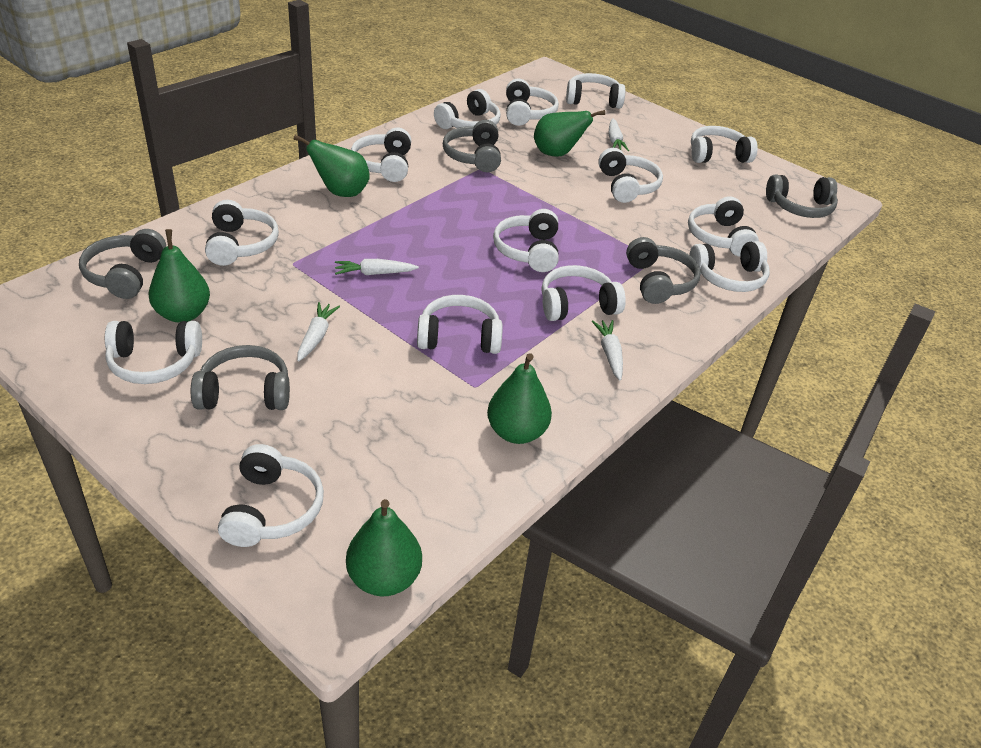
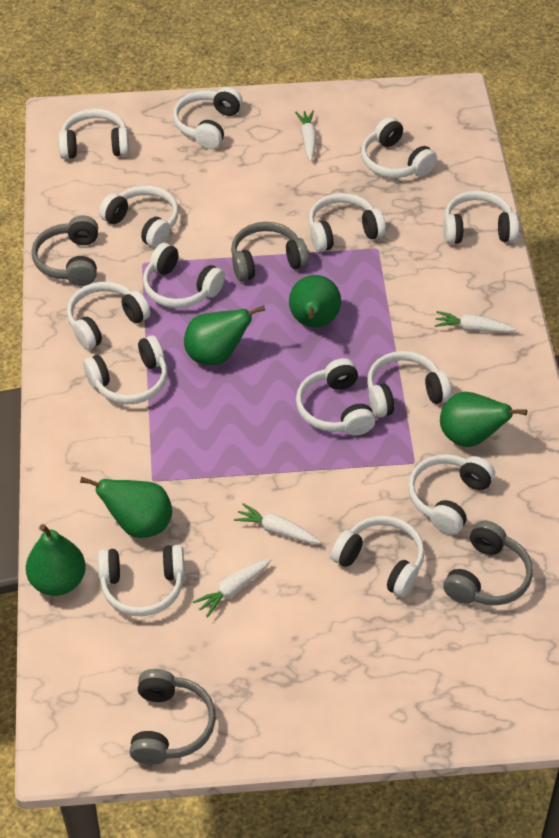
grey headphones: [79,229,166,299] [191,345,290,410] [443,120,501,172] [626,237,701,304] [766,175,838,218] = 5 -> [32,215,98,286] [129,669,216,765] [231,222,309,282] [443,521,533,605] = 4

